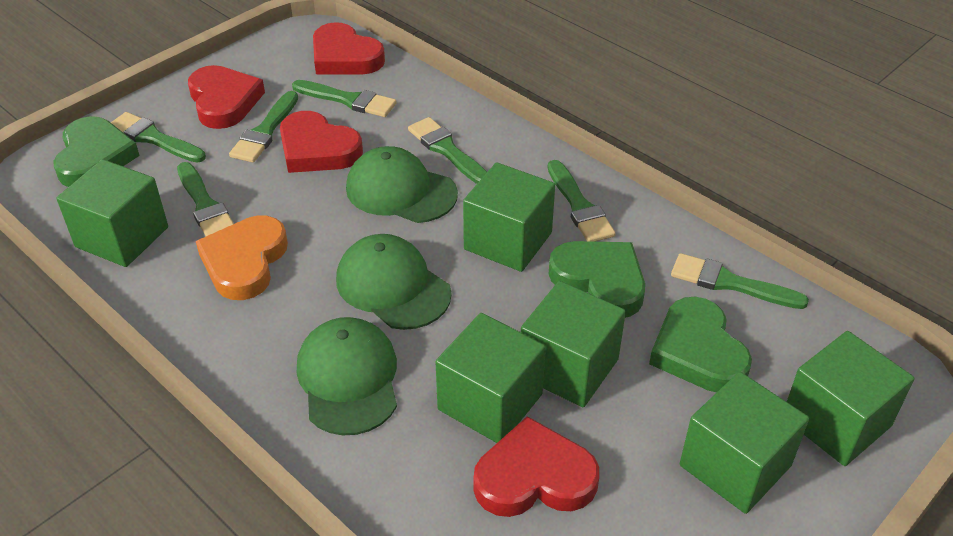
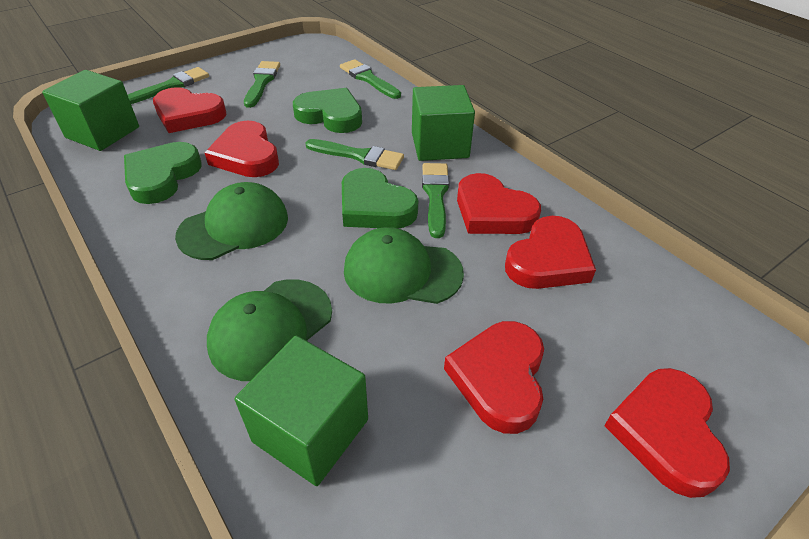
green brush: [111,112,206,163] [177,162,234,236] [229,91,298,162] [292,80,397,117] [408,117,487,184] [547,160,616,242] [671,253,809,309] = 7 -> [128,67,209,104] [244,61,280,108] [306,139,404,170] [340,59,401,99] [422,163,450,238] = 5
green cube: [56,159,168,267] [436,313,546,443] [463,162,555,272] [521,281,626,407] [680,372,809,514] [787,331,914,466] = 6 -> [42,70,139,151] [235,336,368,486] [412,85,475,161] = 3
orange heart: [196,215,288,300] = 1 -> none = 0
red heart: [188,65,265,129] [280,111,363,173] [313,22,385,74] [473,416,599,517] = 4 -> [153,87,226,133] [204,121,279,177] [444,321,544,434] [457,173,541,234] [505,216,596,289] [604,368,730,498] = 6

